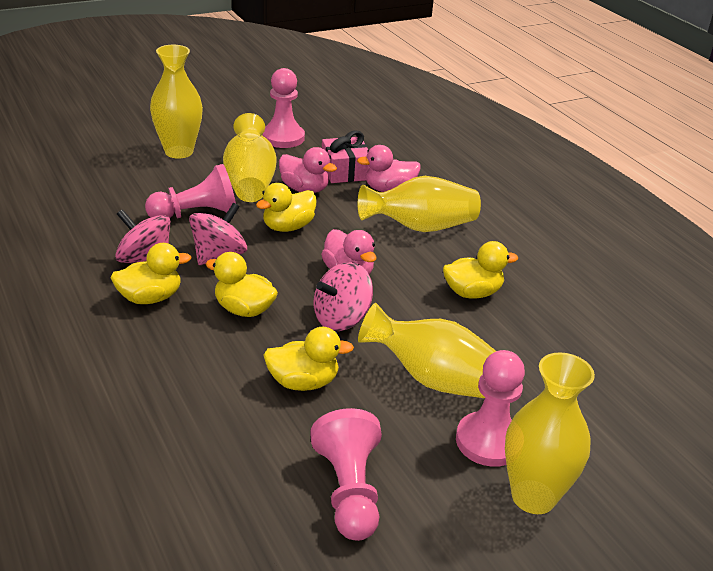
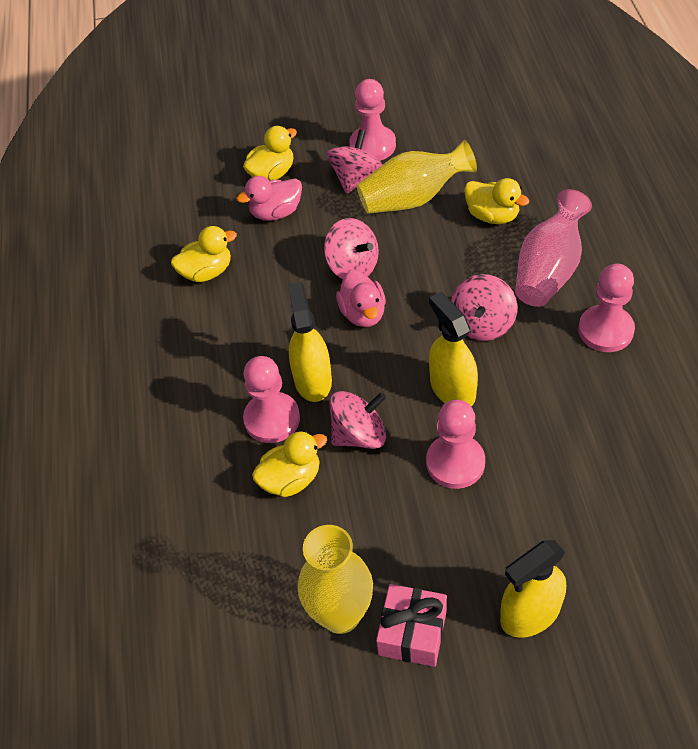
pink duck: [279,147,337,193] [321,229,377,275] [357,145,421,192] = 3 -> [236,176,302,221] [336,269,386,327] = 2
pink spinning top: [115,209,170,263] [189,203,247,265] [314,262,373,331] = 3 -> [324,218,379,279] [326,129,383,194] [330,391,386,449] [451,274,517,341] = 4
pink vase: none = 0 -> [515,189,592,307] = 1
yellow duck: [111,243,191,304] [206,252,278,317] [256,183,317,232] [263,327,354,391] [443,241,518,299] = 5 -> [171,226,237,282] [243,126,297,181] [252,431,327,497] [464,178,530,224] = 4
yellow spray bottle: none = 0 -> [288,282,332,402] [429,292,478,406] [500,540,566,638] = 3
yellow vase: [150,45,203,159] [223,113,277,202] [358,176,481,232] [358,303,496,398] [505,352,595,514] = 5 -> [298,525,373,634] [357,140,477,214] = 2

